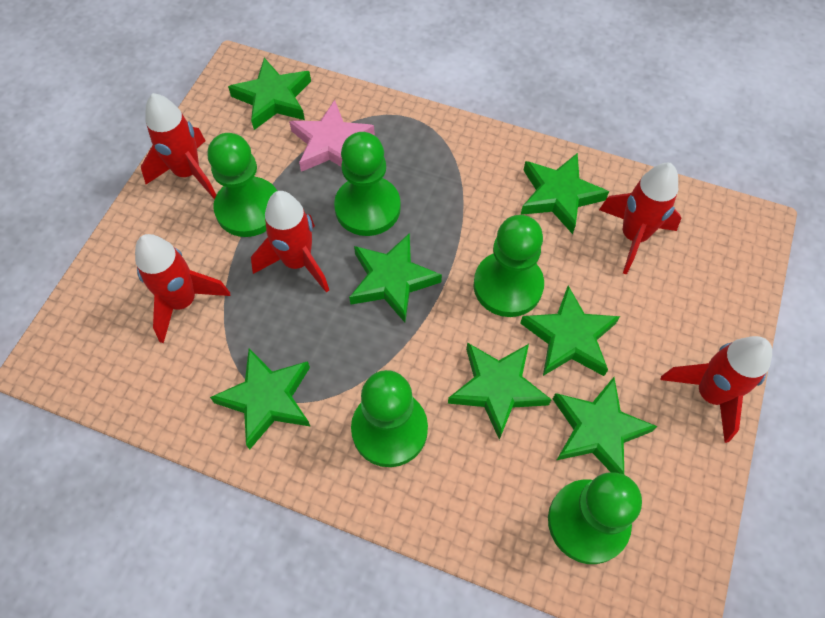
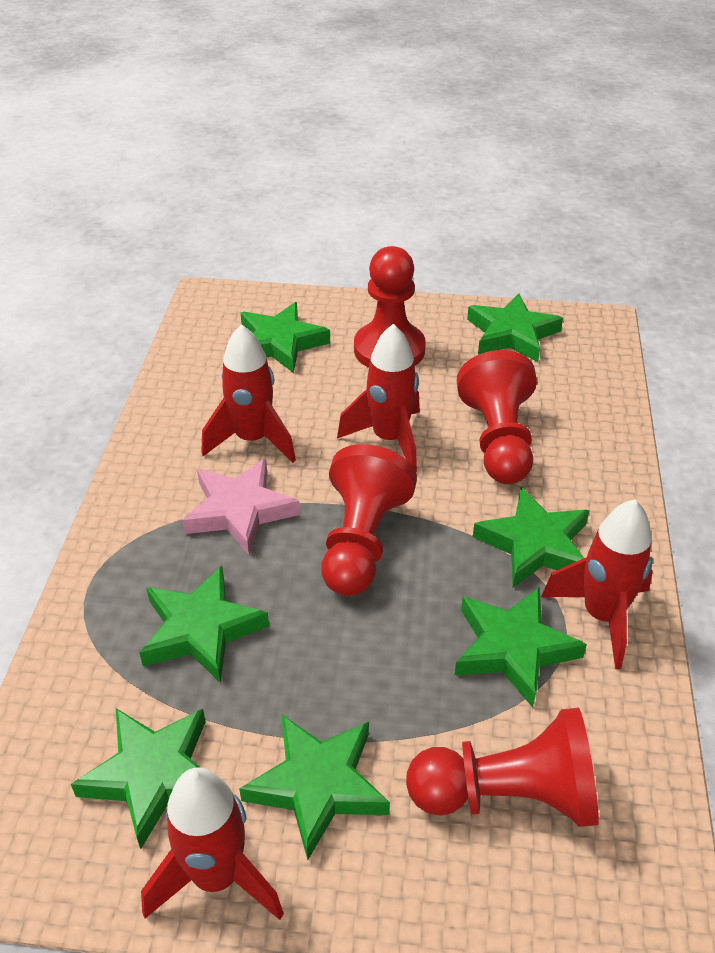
green pawn: [208,133,277,237] [334,132,401,236] [351,370,428,467] [474,215,544,317] [548,472,642,564] = 5 -> none = 0
red pawn: none = 0 -> [321,444,417,596] [354,246,426,368] [406,708,599,827] [457,350,537,484] = 4
red rocket: [135,234,230,343] [141,93,216,199] [251,191,329,293] [599,163,681,274] [660,336,772,443] = 5 -> [141,767,284,920] [201,324,296,463] [337,324,420,472] [541,499,653,669] = 4

